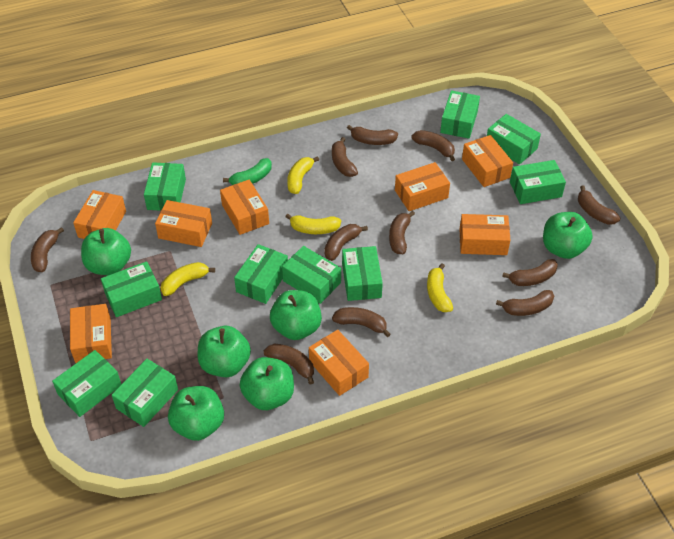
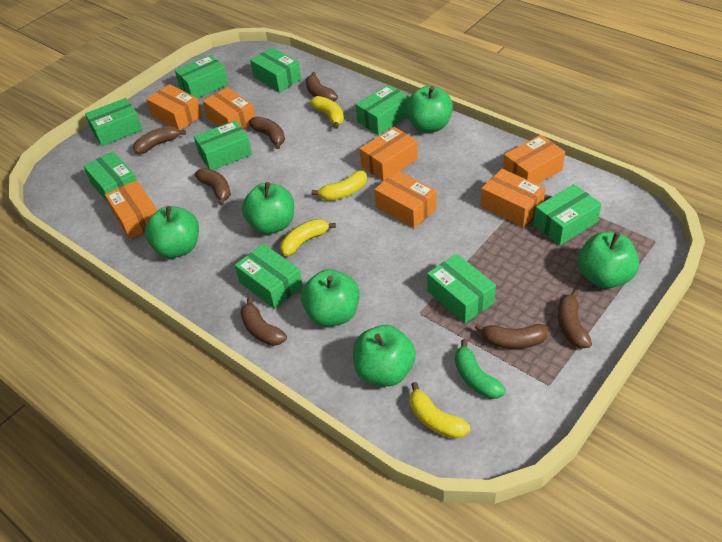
brown banana: [31,227,64,272] [264,344,314,385] [324,224,368,261] [332,137,358,177] [332,307,391,337] [347,125,398,145] [389,211,415,254] [412,130,455,161] [496,290,554,316] [502,259,558,286] [578,185,620,225] = 11 -> [133,126,186,154] [195,168,231,206] [240,297,287,346] [248,117,285,149] [306,72,338,101] [475,323,548,349] [558,289,592,349] = 7
green box: [52,350,121,417] [101,261,162,317] [112,359,178,427] [144,162,186,211] [234,244,288,304] [282,246,341,304] [342,246,383,301] [440,90,480,139] [487,114,541,164] [510,160,566,204] = 10 -> [83,151,137,203] [85,98,143,146] [175,55,229,98] [194,120,252,170] [235,244,303,309] [250,47,301,92] [356,85,410,135] [427,254,496,323] [534,184,602,245] = 9
orange box: [70,304,112,363] [73,190,126,239] [155,200,212,247] [220,179,269,235] [309,330,369,396] [395,162,450,211] [459,214,511,255] [462,135,513,187] = 8 -> [105,180,157,239] [146,84,202,130] [203,87,256,130] [360,127,418,182] [374,170,437,228] [481,169,546,227] [503,135,565,184] = 7

